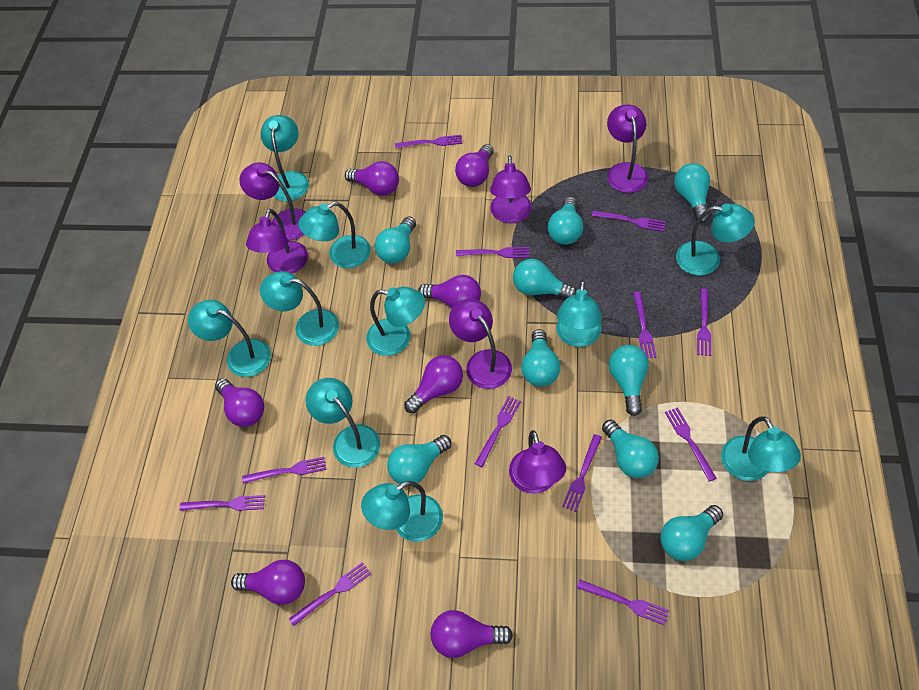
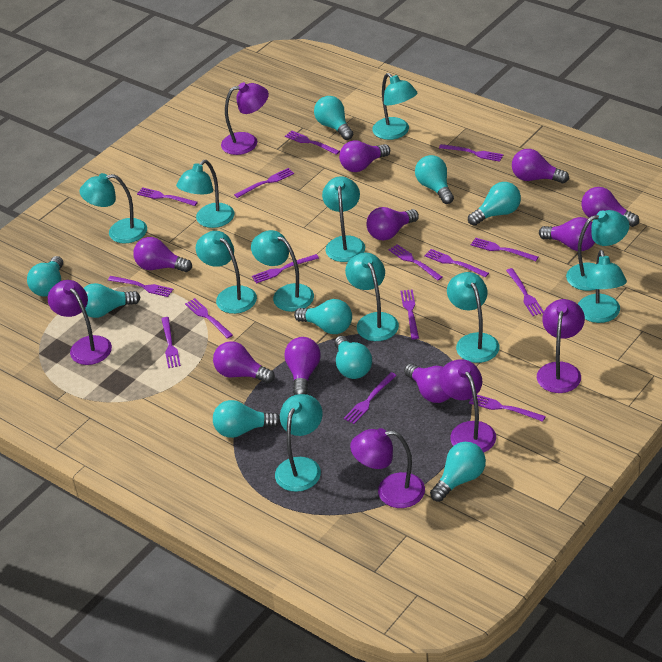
purple fork: [179,495,265,511] [242,457,326,484] [289,562,371,626] [395,135,462,148] [456,247,529,258] [475,396,521,467] [562,434,602,512] [577,580,669,626] [592,210,665,232] [633,292,656,359] [665,407,717,482] [697,289,711,356] = 12 -> [108,276,174,297] [137,187,198,206] [162,317,181,368] [185,298,233,339] [234,168,294,198] [252,254,319,284] [285,130,340,155] [344,372,397,424] [388,244,443,281] [400,289,419,339] [424,249,489,277] [439,144,503,162] [469,395,546,422] [470,238,538,261] [506,268,544,316] = 15
purple lamp: [239,162,305,240] [246,209,308,274] [449,299,512,389] [490,156,532,223] [509,430,566,494] [607,104,648,193] = 6 -> [48,280,112,365] [221,82,269,155] [350,428,425,508] [439,359,496,452] [537,299,585,393] = 5
purple light bulb: [215,378,264,427] [231,560,305,605] [345,161,399,196] [404,355,463,414] [418,275,481,308] [431,610,513,658] [455,144,494,187] = 7 -> [133,237,192,272] [213,341,275,384] [284,337,321,395] [339,140,390,172] [366,207,419,240] [404,363,450,403] [512,149,569,183] [539,217,595,251] [581,187,639,227] = 9
turquoise lamp: [188,300,271,377] [260,115,309,201] [260,271,339,346] [298,202,371,268] [306,378,380,468] [361,481,443,542] [366,287,425,356] [556,280,602,347] [676,204,755,275] [721,416,801,481] = 10 -> [79,173,147,244] [176,160,234,228] [195,231,257,314] [251,230,314,312] [275,394,323,492] [322,176,365,262] [345,253,399,341] [372,73,417,140] [447,272,500,363] [566,210,629,291] [578,250,627,323] = 11

